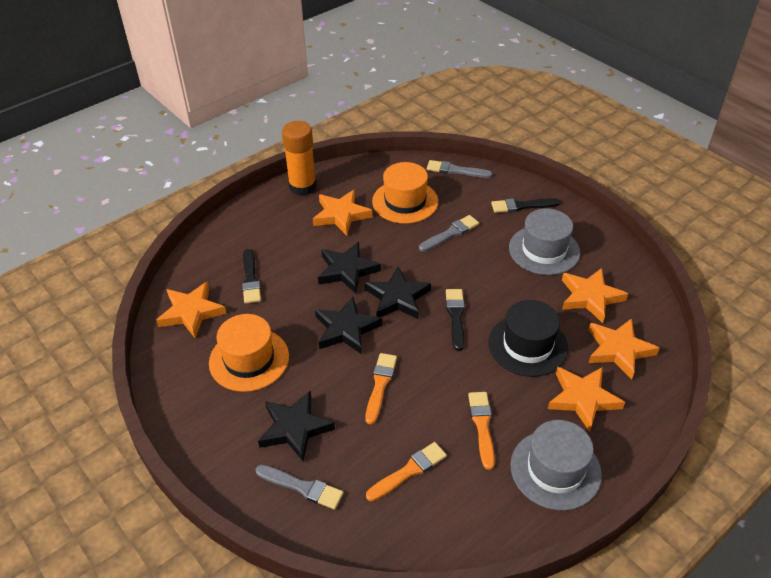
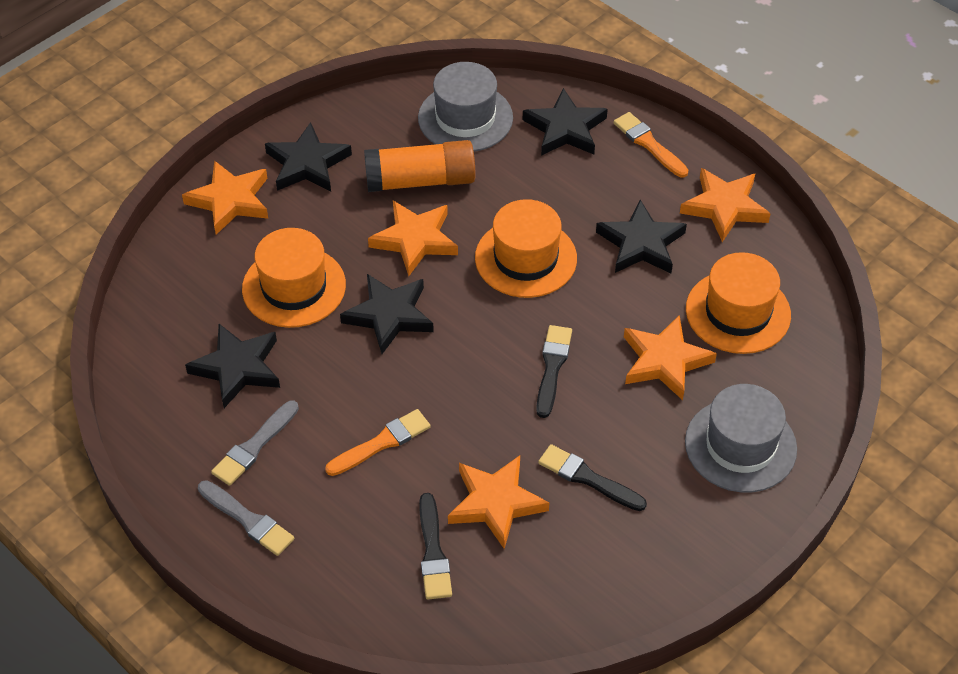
black hat: [489,300,568,377] = 1 -> none = 0
black star: [258,391,335,461] [315,297,382,354] [318,242,381,294] [365,267,431,319] = 4 -> [185,324,280,408] [265,122,352,192] [340,274,434,354] [523,88,608,156] [596,200,687,273] = 5
grey brush: [255,465,344,510] [419,215,479,252] [427,160,493,178] = 3 -> [198,480,294,556] [211,400,299,486] = 2
orange brush: [365,353,397,424] [366,442,447,501] [468,392,495,470] = 3 -> [325,409,431,476] [613,112,688,178] = 2
orange hat: [209,314,289,392] [372,162,438,224] = 2 -> [242,228,346,328] [475,199,577,298] [686,252,791,354] = 3

